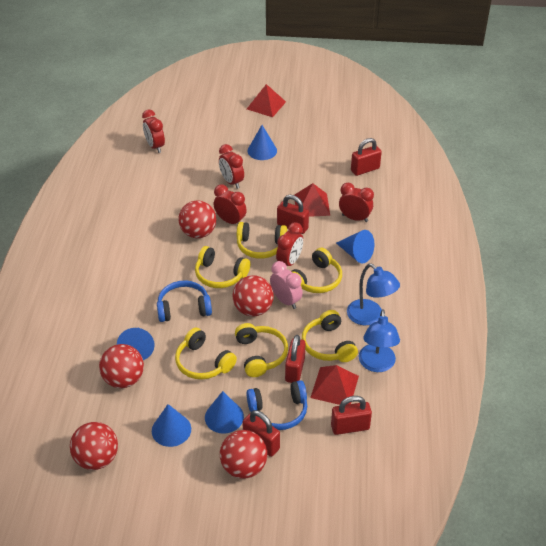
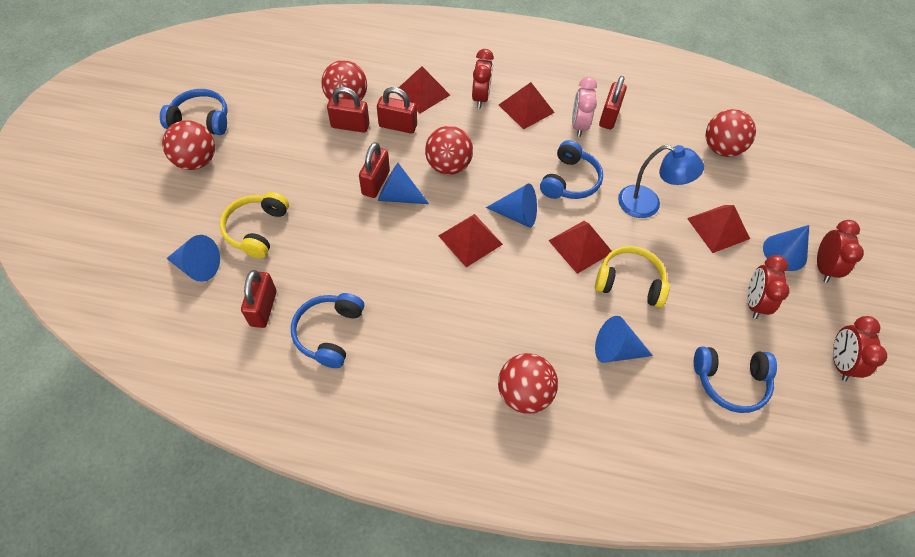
blue headphones: [157,280,212,322] [246,380,307,430] = 2 -> [160,89,228,135] [291,293,364,368] [540,140,603,199] [694,346,777,413] = 4
blue lamp: [347,264,400,325] [359,310,400,372] = 2 -> [618,145,704,218] = 1
red clock: [142,110,165,153] [213,185,247,224] [219,144,244,189] [276,222,303,266] [339,183,374,222] = 5 -> [472,49,494,108] [747,255,790,319] [817,220,864,283] [833,316,887,381] = 4
red pyramid: [247,84,286,117] [295,183,330,217] [310,365,359,405] = 3 -> [398,66,450,113] [438,214,503,267] [499,82,555,130] [548,221,612,274] [687,205,750,253] = 5
yellow headphones: [175,328,237,379] [195,246,250,288] [235,323,288,377] [237,222,287,259] [291,248,342,293] [302,310,358,362] = 6 -> [220,192,289,258] [595,246,670,308] = 2

